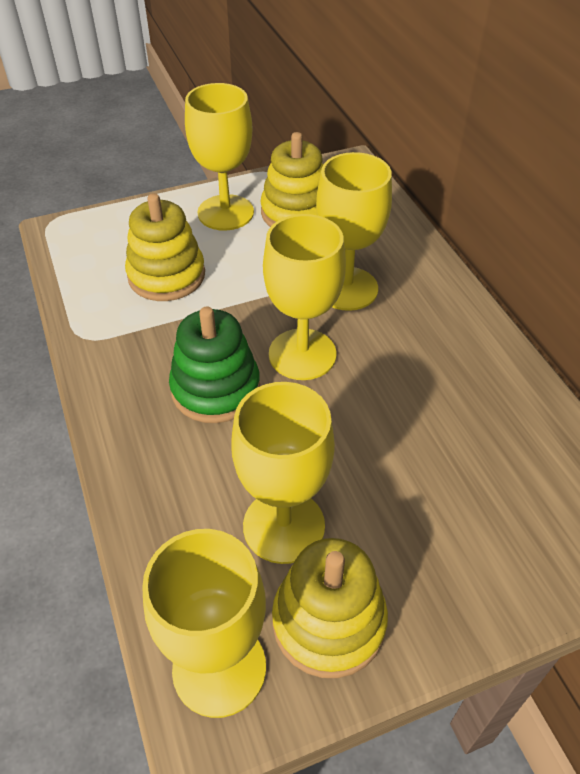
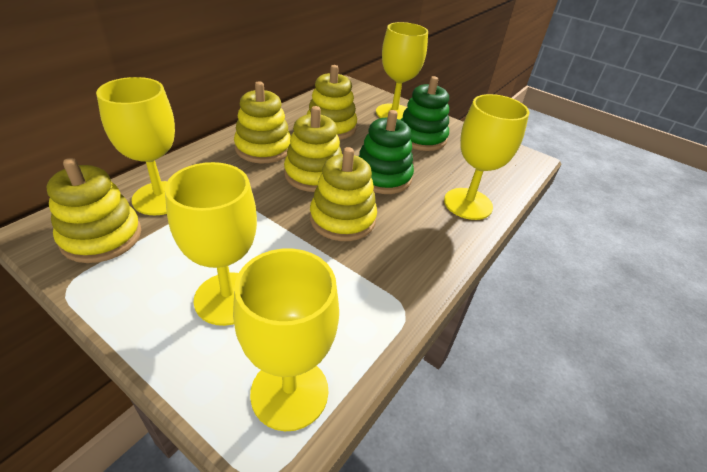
green stacking toy: [169,306,260,423] = 1 -> [358,110,414,194] [401,76,449,151] = 2
yellow stacking toy: [125,193,205,301] [261,132,323,227] [272,538,388,678] = 3 -> [47,158,141,263] [234,81,291,164] [284,106,342,192] [307,65,357,140] [310,147,377,241] = 5

